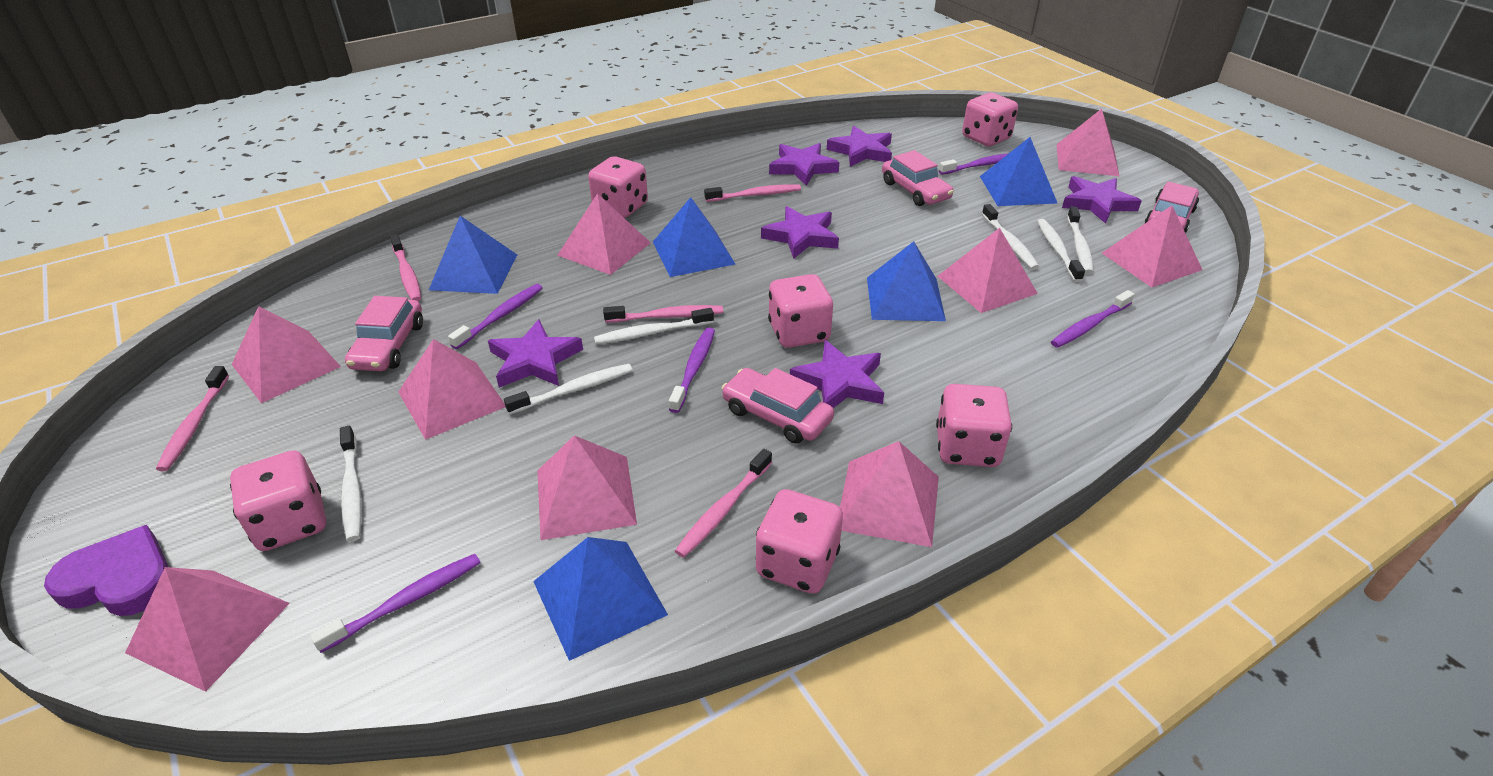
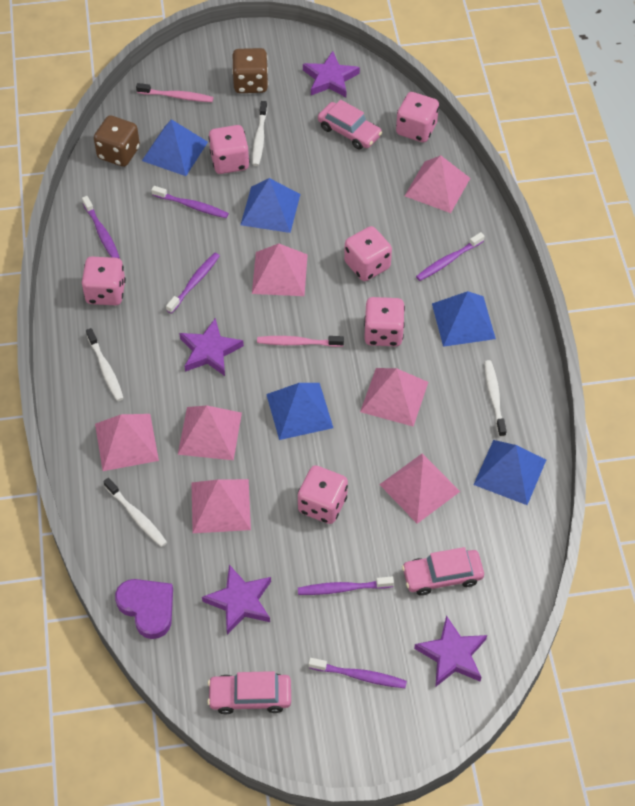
brown dice: none = 0 -> [94,116,140,167] [232,48,268,93] = 2
pink car: [345,296,423,371] [722,368,834,444] [882,150,954,206] [1145,182,1199,233] = 4 -> [207,671,291,714] [318,100,382,149] [402,547,484,596] = 3
pink pyramid: [125,567,290,692] [232,306,341,403] [398,339,505,440] [537,435,637,540] [557,193,651,275] [840,441,939,547] [938,228,1038,313] [1057,109,1119,176] [1102,206,1202,287] = 9 -> [95,414,159,471] [178,406,242,460] [191,479,251,533] [252,244,308,296] [360,368,428,426] [379,453,460,524] [405,155,470,213] = 7
pink toothbrush: [156,366,229,471] [390,234,421,301] [603,305,723,323] [675,449,772,558] [704,184,801,202] = 5 -> [136,83,213,102] [257,336,344,347] = 2
purple star: [488,319,583,388] [761,206,839,259] [769,143,839,186] [790,340,884,408] [827,126,892,167] [1062,176,1142,224] = 6 -> [179,318,244,376] [202,565,271,635] [303,51,360,97] [414,615,487,687] = 4
purple toothbrush: [310,554,481,653] [448,284,543,349] [669,327,715,413] [939,153,1009,175] [1051,290,1135,348] = 5 -> [82,196,120,259] [152,186,229,218] [166,253,220,314] [298,577,394,595] [309,658,407,688] [416,232,485,281] = 6
white toothbrush: [340,426,362,541] [504,364,633,414] [594,308,714,344] [982,204,1039,270] [1037,219,1085,282] [1067,207,1094,274] = 6 -> [86,328,124,401] [103,478,167,547] [252,101,267,166] [484,360,507,437] = 4

